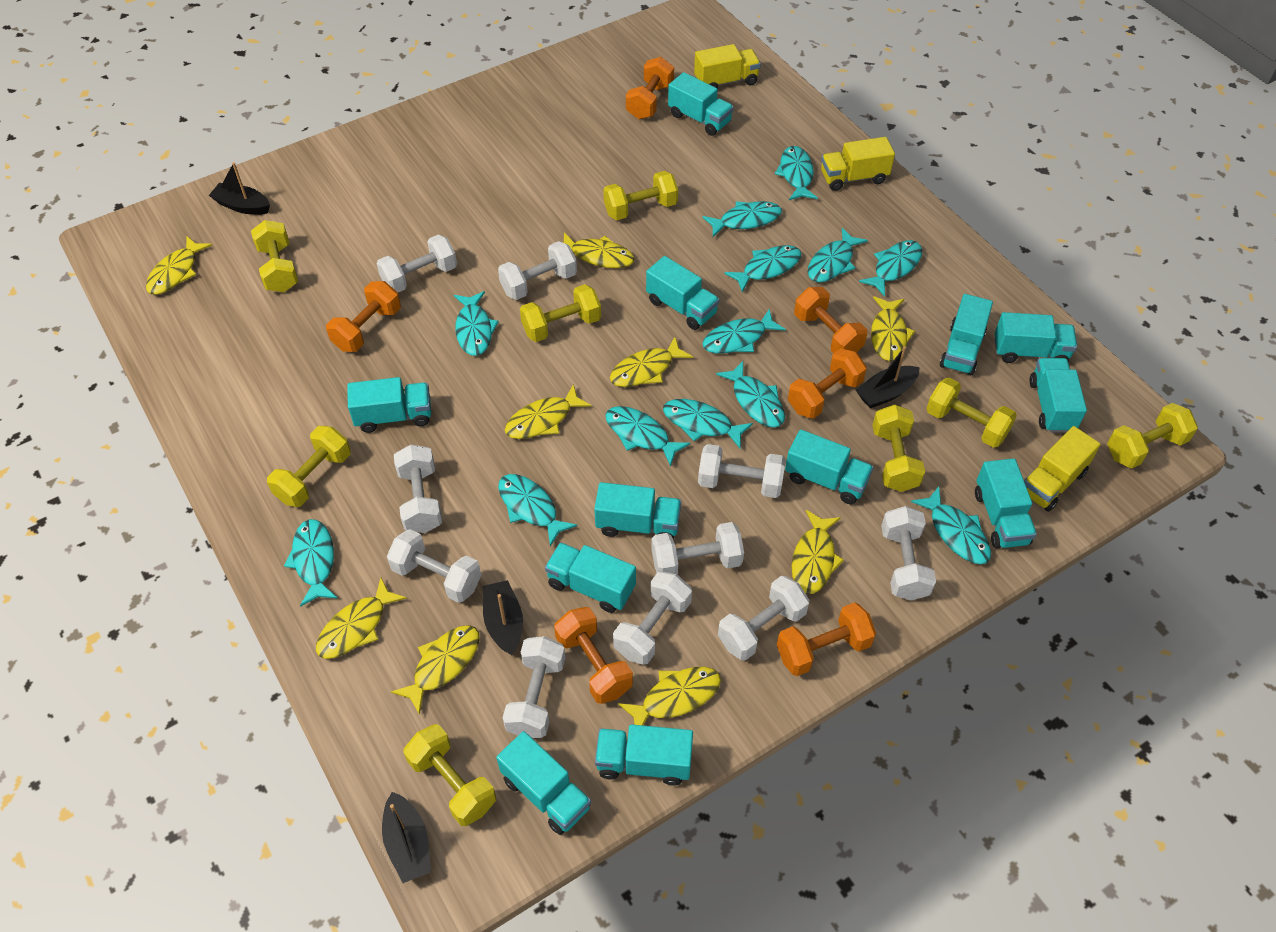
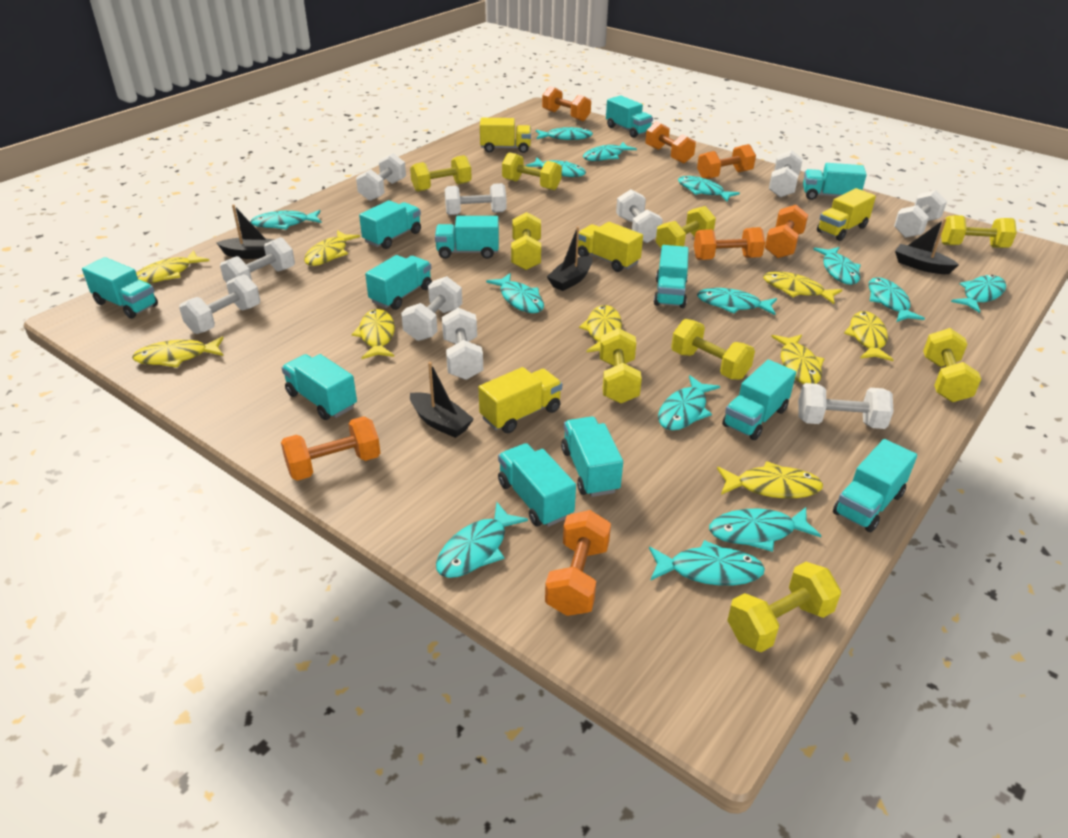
orange dumbbell: [326,281,401,352] [554,607,633,704] [626,57,674,120] [777,602,876,676] [788,348,867,419] [794,287,867,353] = 6 -> [281,416,380,481] [542,86,591,121] [545,510,611,616] [645,121,696,163] [694,227,765,260] [697,144,756,179] [765,205,808,258] = 7
turquoise fish: [284,519,338,607] [454,291,499,356] [498,474,577,546] [605,406,690,467] [663,399,753,449] [702,201,782,237] [702,309,786,354] [716,361,785,427] [724,245,801,292] [775,146,818,200] [808,228,868,282] [859,240,922,296] [911,486,991,564] = 13 -> [250,210,322,230] [436,502,528,578] [486,273,544,313] [526,158,586,177] [536,127,593,140] [583,142,637,161] [649,540,765,586] [658,375,720,430] [678,176,740,202] [697,288,777,315] [709,507,821,552] [813,247,861,285] [869,277,925,322] [951,275,1006,313] = 14
yellow dumbbell: [251,220,298,292] [267,426,351,507] [403,724,496,826] [520,284,601,342] [603,171,678,220] [872,405,925,492] [926,378,1017,448] [1107,403,1198,469] = 8 -> [410,155,472,192] [502,152,562,190] [511,212,541,270] [599,328,642,404] [656,206,716,248] [671,319,755,380] [727,562,841,652] [923,328,981,402] [941,215,1017,248] = 9
yellow truck: [694,44,761,89] [821,137,895,191] [1024,426,1101,512] = 3 -> [479,367,562,433] [480,118,531,153] [578,222,643,272] [817,188,876,241] = 4

